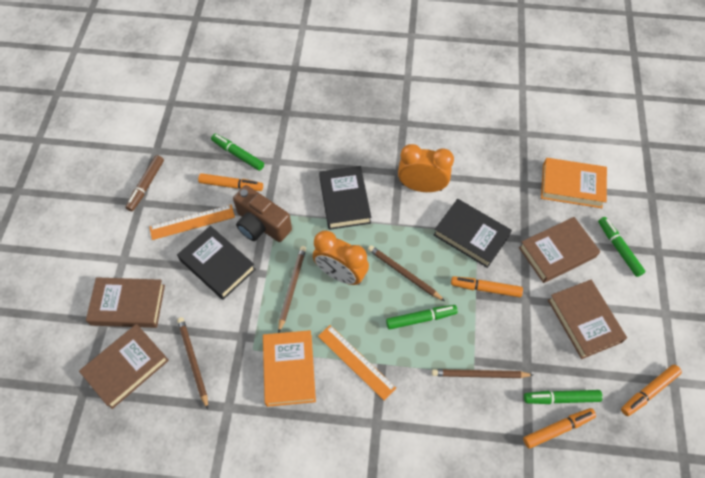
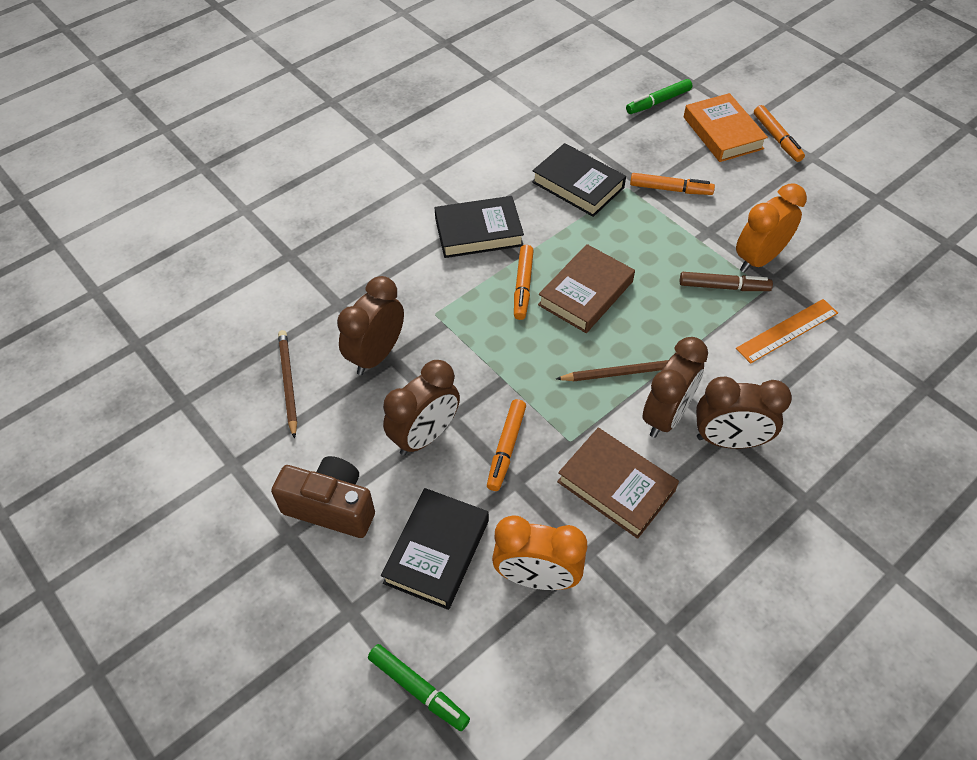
brown book: [79,324,169,409] [86,277,165,328] [519,217,600,283] [548,280,627,359] = 4 -> [538,244,635,333] [557,428,679,539] = 2
brown clock: none = 0 -> [337,276,404,375] [383,360,460,456] [642,337,708,438] [696,376,792,449] = 4
brown pencil: [177,317,208,409] [278,246,306,333] [368,245,445,301] [432,369,533,378] = 4 -> [278,330,297,439] [556,360,668,382] = 2
green marker: [211,134,264,171] [386,305,458,330] [524,390,603,404] [598,217,646,277] = 4 -> [368,644,470,731] [626,79,692,114] = 2
orange book: [263,330,316,407] [541,158,607,208] = 2 -> [683,93,768,162] = 1
orange ruler: [149,205,235,240] [318,325,396,401] = 2 -> [736,299,838,364] = 1

